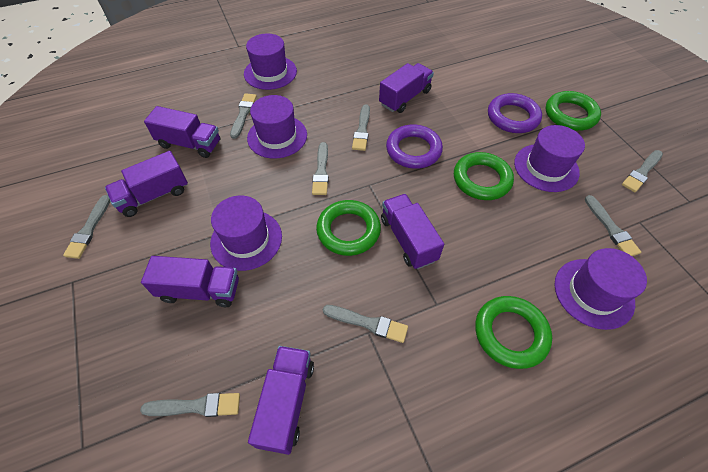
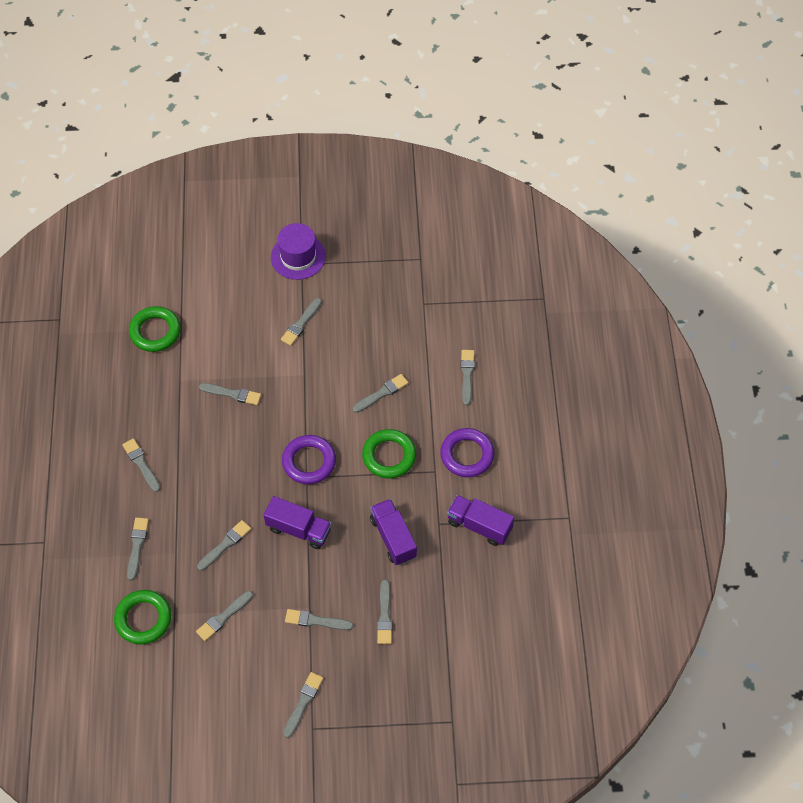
green ring: [316,200,381,256] [454,152,514,200] [475,296,552,369] [545,91,601,131] = 4 -> [114,590,171,644] [129,306,181,352] [362,429,416,479] = 3
grey brush: [63,195,110,259] [140,393,240,417] [230,93,257,139] [312,142,329,195] [323,305,408,343] [352,104,370,151] [585,195,641,256] [622,150,663,192] = 8 -> [122,438,161,492] [127,518,149,580] [196,591,253,641] [197,520,251,571] [199,383,261,405] [281,298,322,346] [283,672,323,738] [285,609,353,630] [353,374,409,413] [377,580,392,644] [461,350,475,405] = 11
purple hat: [210,195,282,271] [244,34,297,90] [247,95,307,158] [514,125,585,192] [555,248,647,330] = 5 -> [271,223,326,280] = 1
purple truck: [105,151,188,217] [141,256,239,307] [144,106,220,158] [248,346,314,455] [379,63,434,113] [381,194,444,269] = 6 -> [264,496,331,549] [370,499,417,565] [447,495,514,546] = 3

